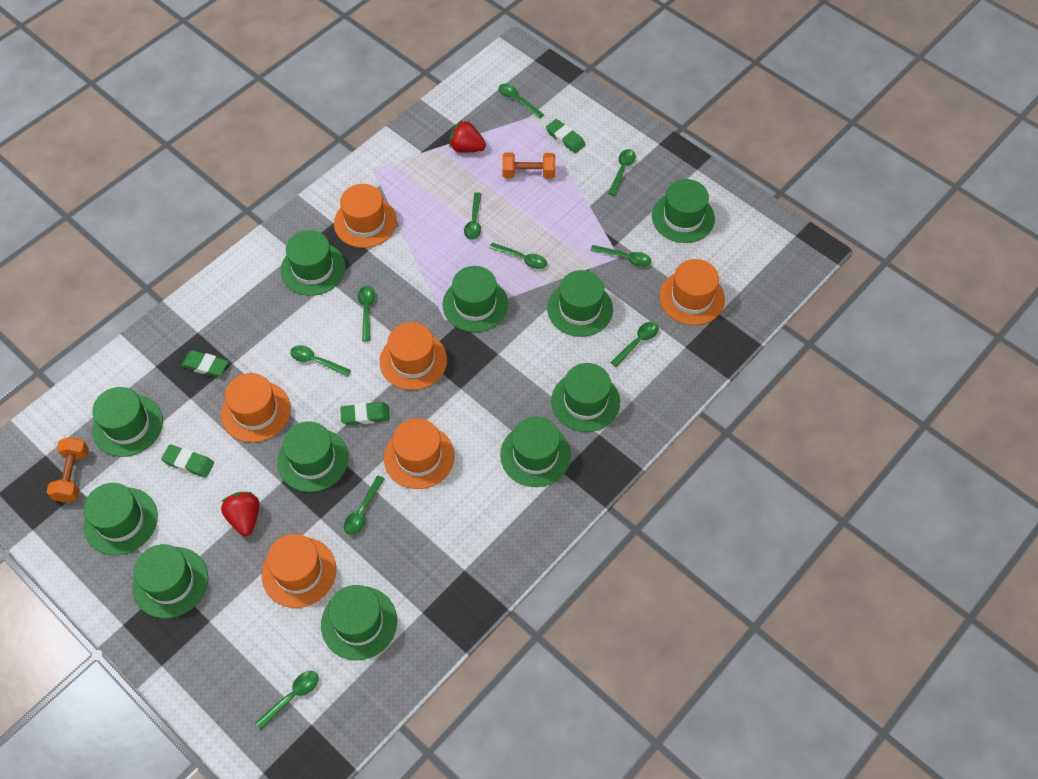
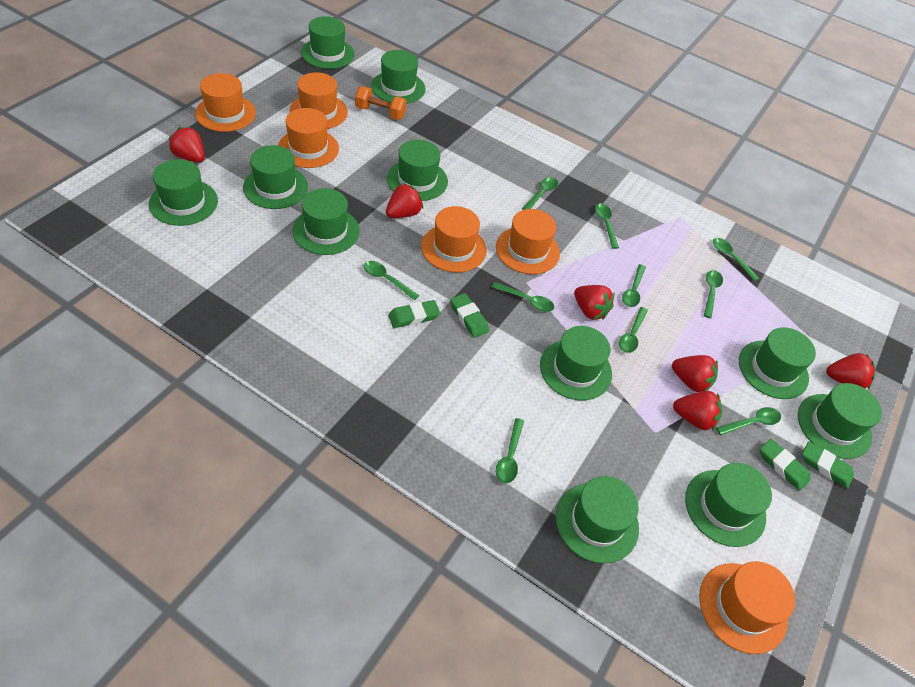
orange dumbbell: [47,437,89,503] [502,152,555,179] = 2 -> [355,86,407,120] = 1
red strawberry: [221,492,259,536] [449,120,486,153] = 2 -> [168,127,205,163] [386,183,423,218] [574,285,614,320] [672,355,718,392] [673,391,722,431] [826,353,875,389] = 6

